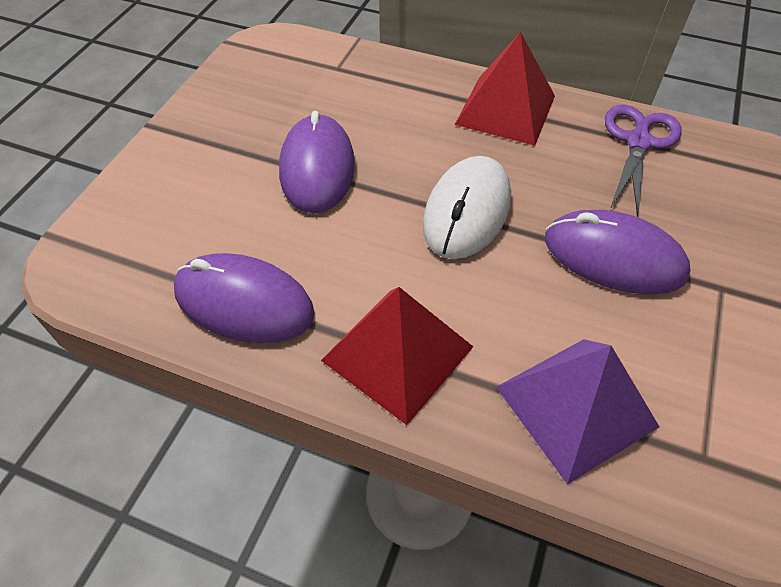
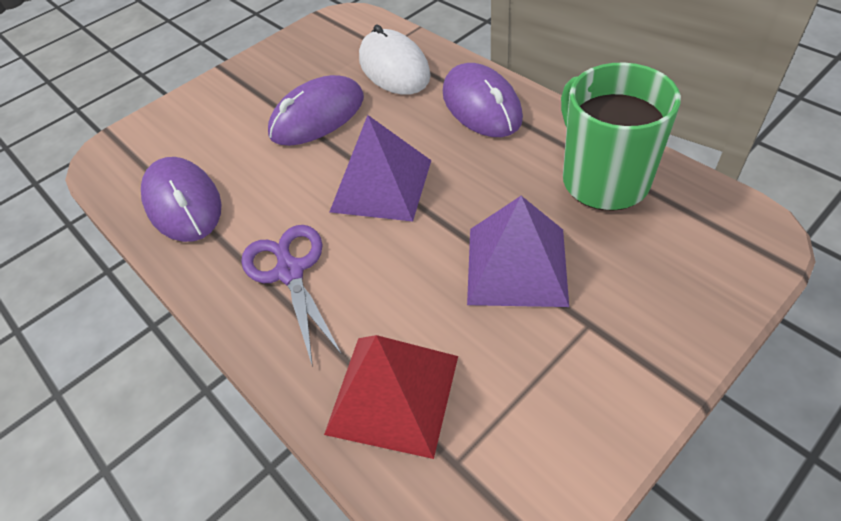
green mug: none = 0 -> [561,63,681,211] = 1
purple pyramid: [496,339,659,484] = 1 -> [330,115,431,222] [467,196,569,307] = 2
red pyramid: [321,287,473,425] [455,32,555,146] = 2 -> [324,335,458,459] = 1

